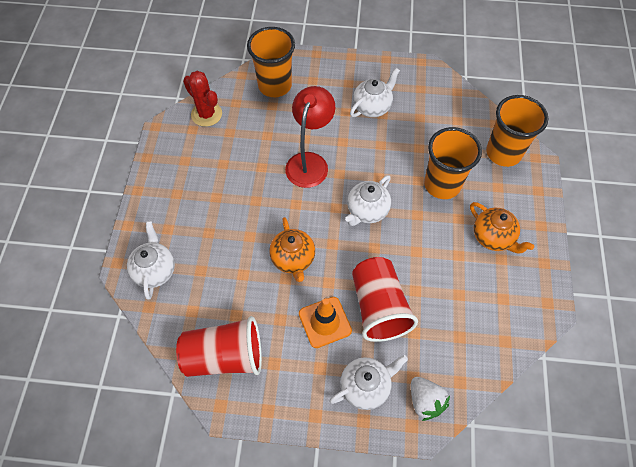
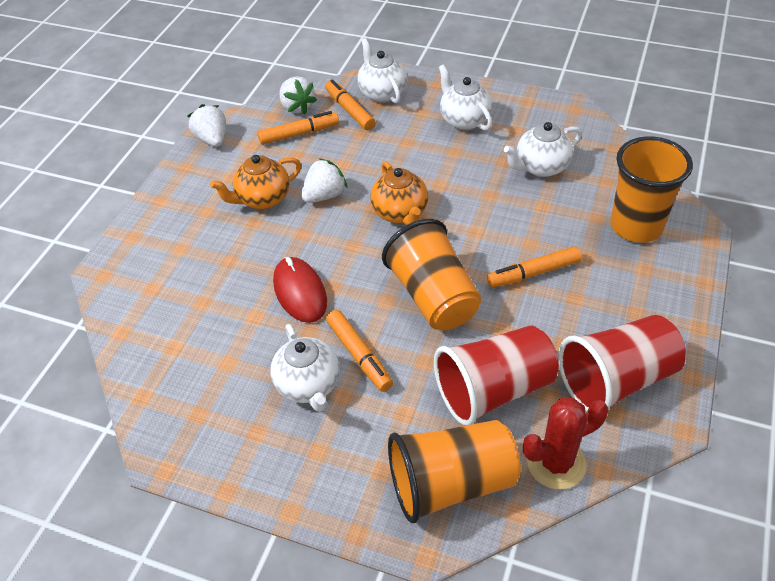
orange marker: none = 0 -> [257,111,339,145] [325,79,376,130] [326,310,393,392] [487,246,582,288] = 4
orange traffic cone: [299,297,352,348] = 1 -> none = 0
red lamp: [285,86,335,188] = 1 -> none = 0
red mouse: none = 0 -> [273,257,327,323] = 1
white strawberry: [411,377,450,421] = 1 -> [187,104,226,147] [279,76,317,114] [301,158,348,203] = 3

